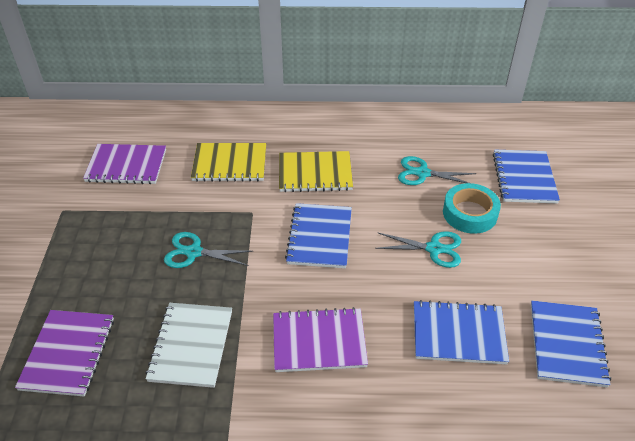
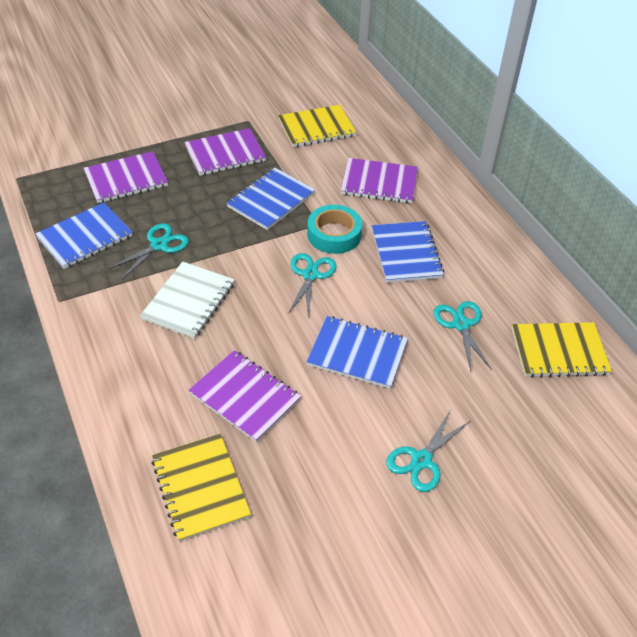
purple notebook: [15,310,114,397] [83,144,166,184] [273,307,368,372] = 3 -> [84,151,168,203] [184,128,266,176] [189,350,301,442] [341,158,418,203] = 4
turquoise scissors: [164,232,253,268] [375,231,461,268] [398,156,476,185] = 3 -> [108,223,189,279] [288,253,337,318] [386,409,470,492] [433,301,492,371] = 4
yellow notebook: [191,143,266,182] [279,151,353,192] = 2 -> [151,434,251,542] [278,105,357,147] [512,322,612,378] = 3

